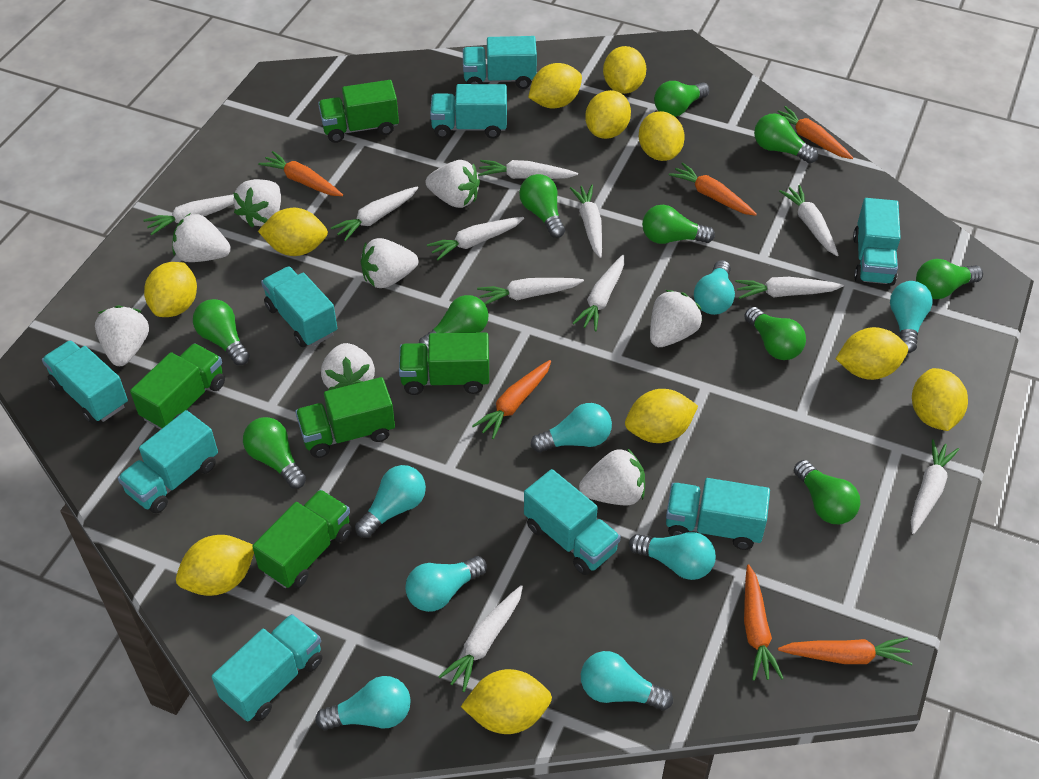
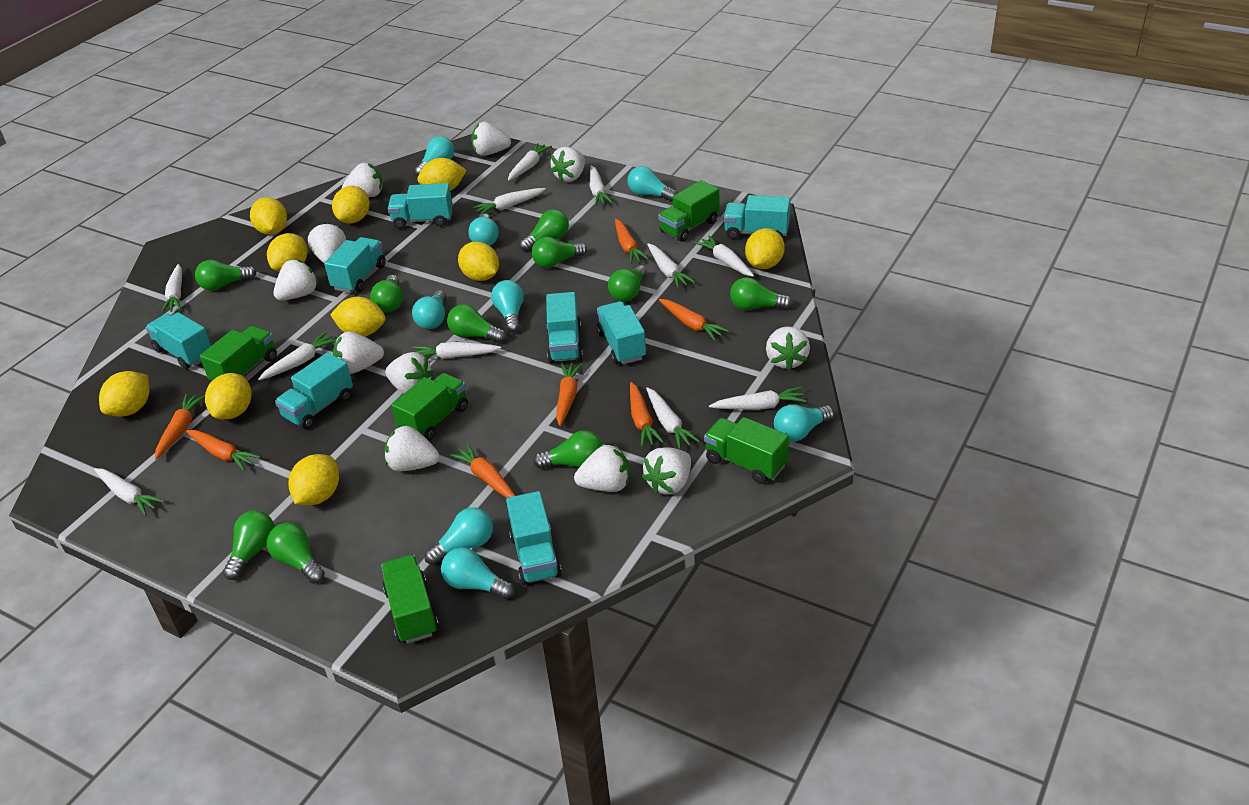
orange carrot: [258,151,343,196] [472,360,551,439] [669,162,757,216] [744,564,784,681] [777,106,853,159] [778,637,913,665] = 6 -> [155,394,205,459] [186,430,260,471] [449,443,516,498] [556,363,582,426] [615,219,649,264] [630,382,664,447] [659,299,729,341] = 7
turquoise truck: [42,340,128,424] [118,410,218,514] [212,614,323,722] [261,266,337,347] [430,84,507,139] [463,36,537,89] [524,469,621,575] [666,478,770,550] [853,198,901,286] = 9 -> [145,312,211,370] [275,352,353,429] [324,237,386,293] [388,183,453,229] [506,491,562,585] [546,292,583,363] [597,301,646,364] [724,195,790,239] = 8
white strawberry: [95,305,149,366] [172,213,231,262] [233,179,281,227] [321,343,375,391] [361,238,418,288] [426,160,480,208] [579,448,645,506] [650,290,702,347] = 8 -> [273,259,318,300] [308,222,346,263] [333,331,384,374] [342,163,383,197] [384,426,439,471] [385,352,434,393] [471,122,511,156] [550,147,585,182] [574,444,629,492] [642,448,691,494] [766,326,810,370] = 11
yellow lemon: [144,262,197,317] [176,535,254,596] [258,208,328,256] [461,669,552,734] [528,63,582,108] [585,90,631,139] [603,46,646,94] [625,389,698,443] [639,111,685,161] [836,327,908,380] [912,368,968,431] = 11 -> [99,371,149,417] [205,373,251,420] [250,197,287,235] [267,233,308,272] [288,454,339,505] [330,297,386,336] [332,186,370,223] [417,158,467,191] [458,242,499,281] [745,228,785,269] = 10

